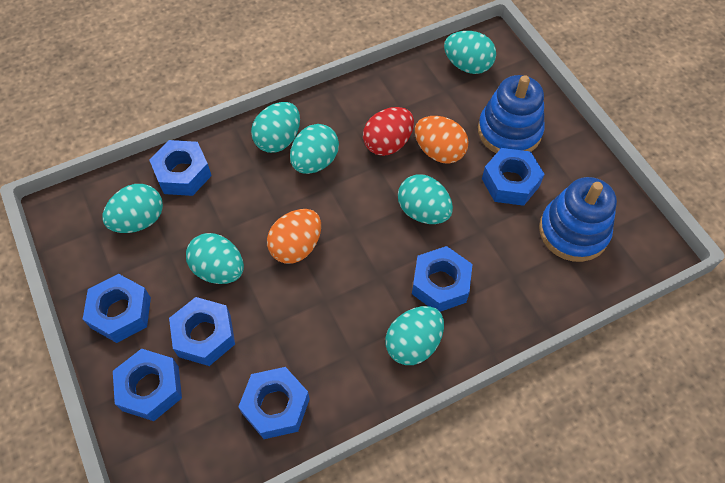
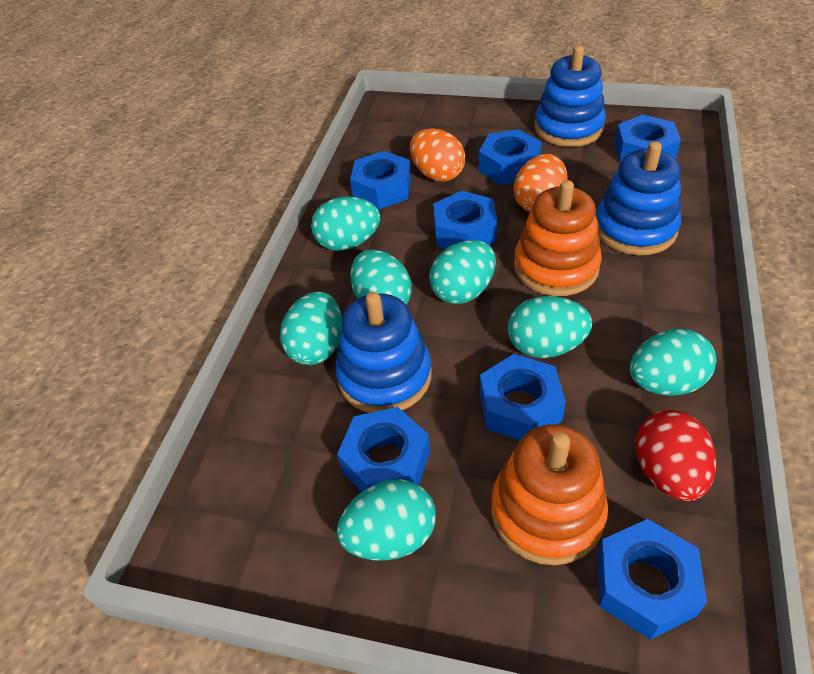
blue stacking toy: [478,75,545,153] [539,177,617,262] = 2 -> [335,292,432,413] [534,45,606,147] [596,141,681,255] = 3
orange stacking toy: none = 0 -> [491,424,608,565] [514,180,602,296] = 2

